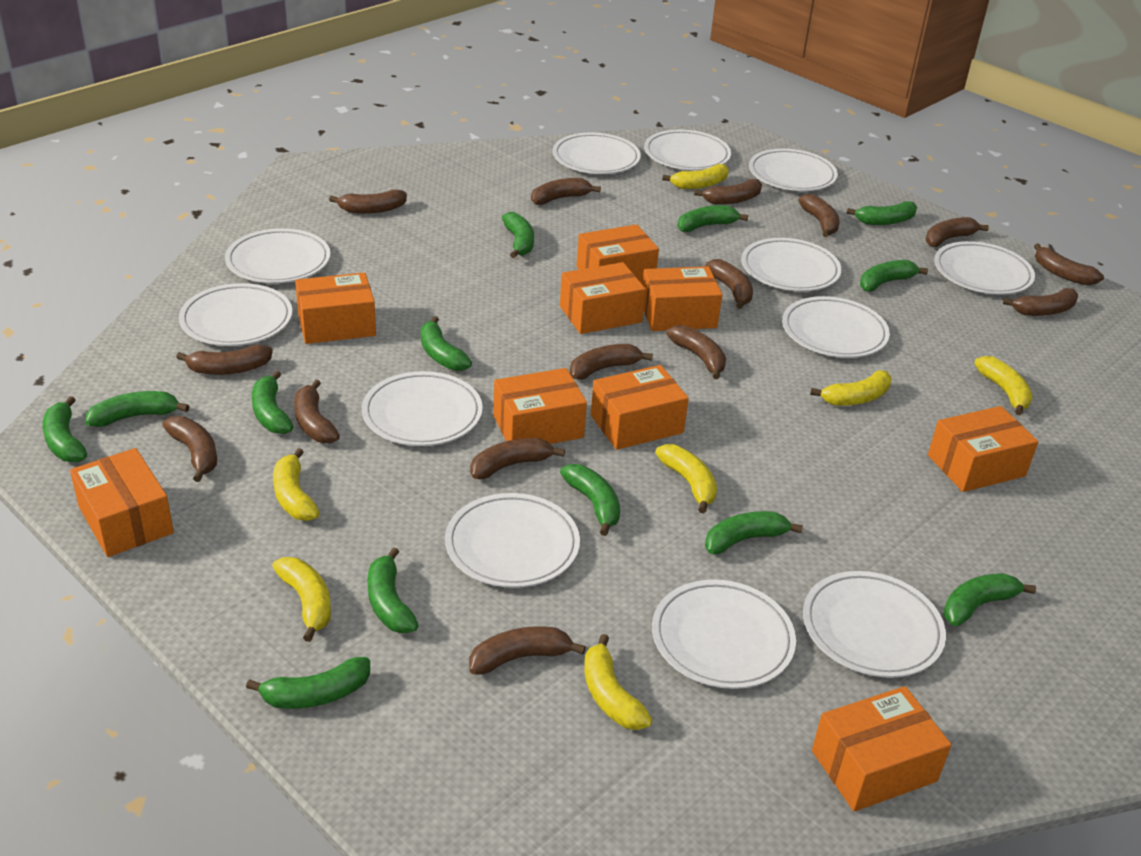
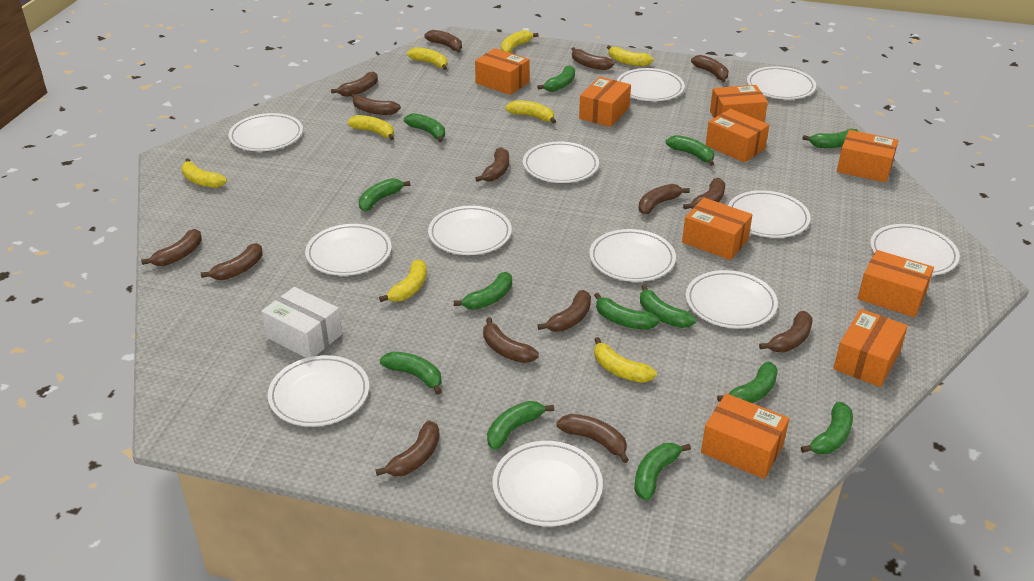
white box: none = 0 -> [261,287,342,358] = 1
yellow banana: [272,557,331,642] [273,448,319,521] [584,634,652,730] [655,444,717,513] [662,164,729,189] [810,370,891,406] [974,356,1033,415] = 7 -> [181,158,227,188] [347,115,394,140] [379,259,427,302] [407,47,448,70] [501,30,539,53] [505,100,556,124] [594,337,657,383] [607,45,654,66] = 8

